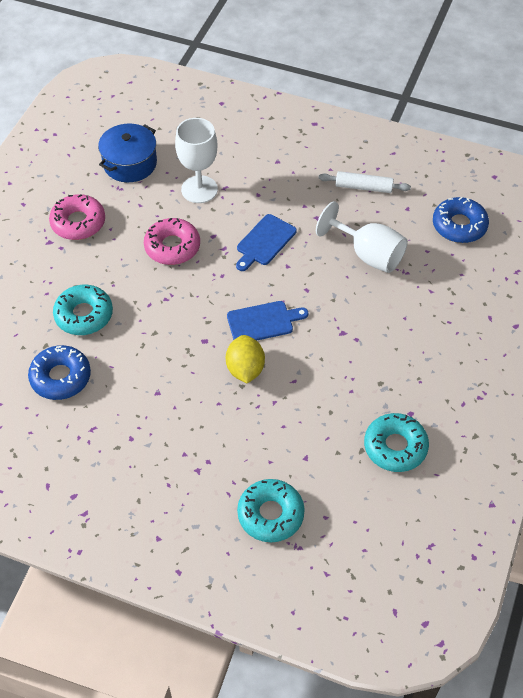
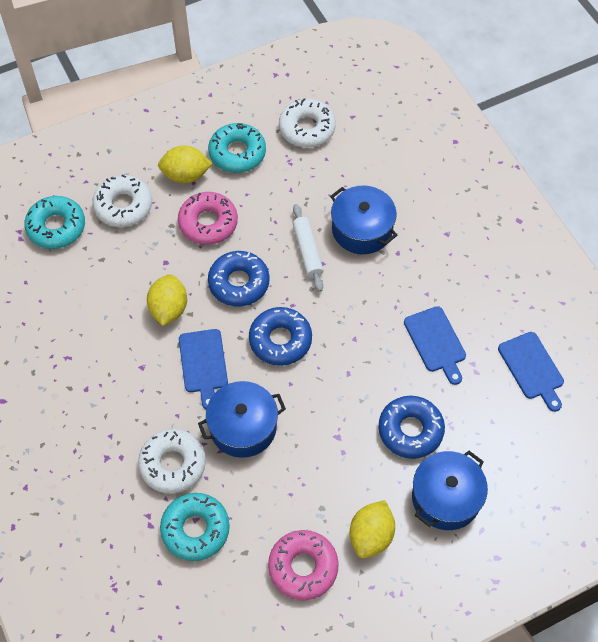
blue cutting board: [227,301,308,341] [236,214,297,271] = 2 -> [179,329,228,409] [404,306,466,385] [498,332,564,412] = 3
blue donut: [28,345,91,400] [433,197,489,243] = 2 -> [208,251,270,307] [249,307,312,366] [378,396,445,459] = 3
blue pot: [98,124,157,182] = 1 -> [198,381,286,458] [330,186,397,254] [412,451,488,530] = 3
white donut: none = 0 -> [92,175,152,227] [138,429,206,494] [279,98,336,148] = 3
white goblet: [175,118,218,203] [316,201,408,273] = 2 -> none = 0
yellow lemon: [226,335,265,384] = 1 -> [147,274,187,326] [158,145,213,183] [350,500,395,558] = 3

